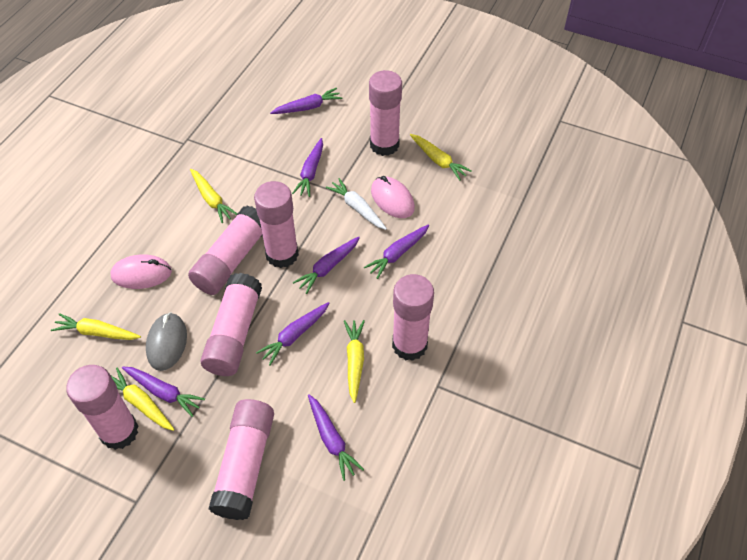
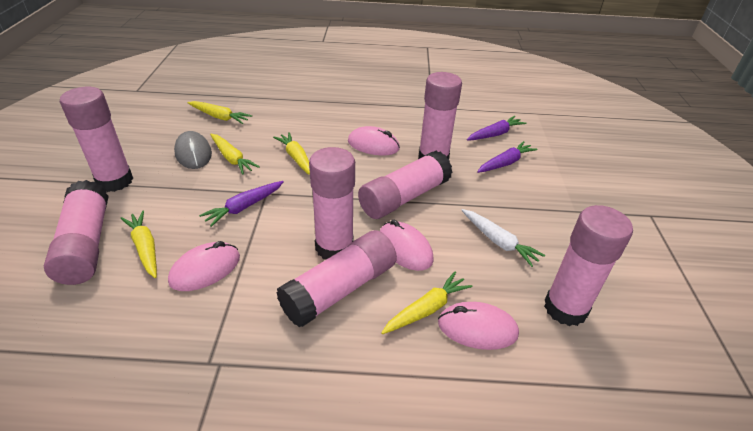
pink mouse: [110,255,172,289] [371,176,415,218] = 2 -> [168,241,240,291] [348,126,400,155] [380,219,434,271] [438,302,519,350] = 4
purple carrot: [122,366,205,417] [256,302,329,366] [270,88,342,114] [292,138,323,197] [293,237,360,294] [308,394,364,481] [364,224,429,279] = 7 -> [199,181,284,227] [467,116,526,140] [477,141,538,173] = 3

